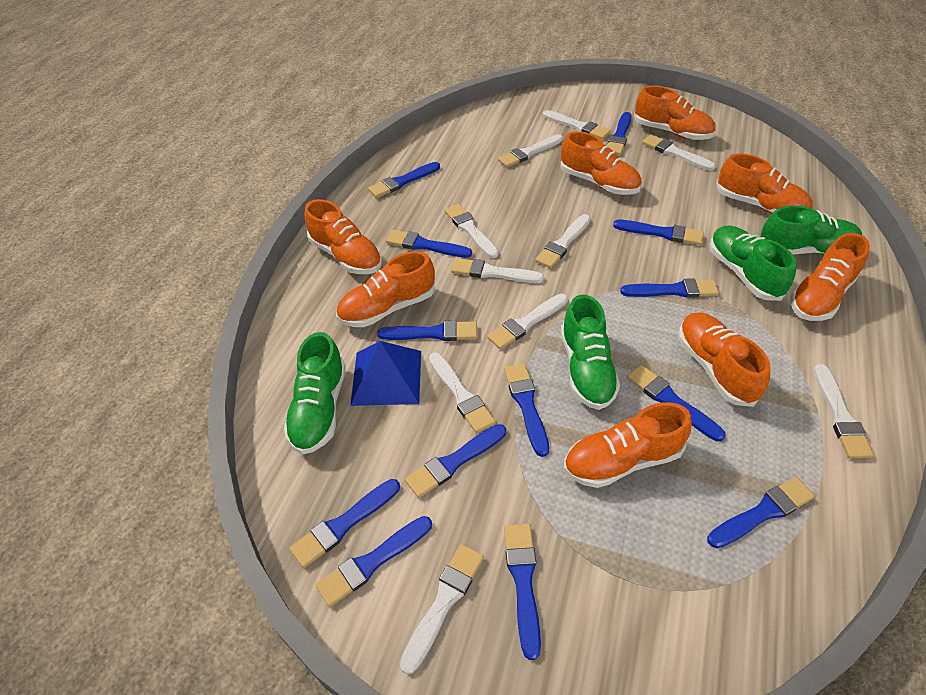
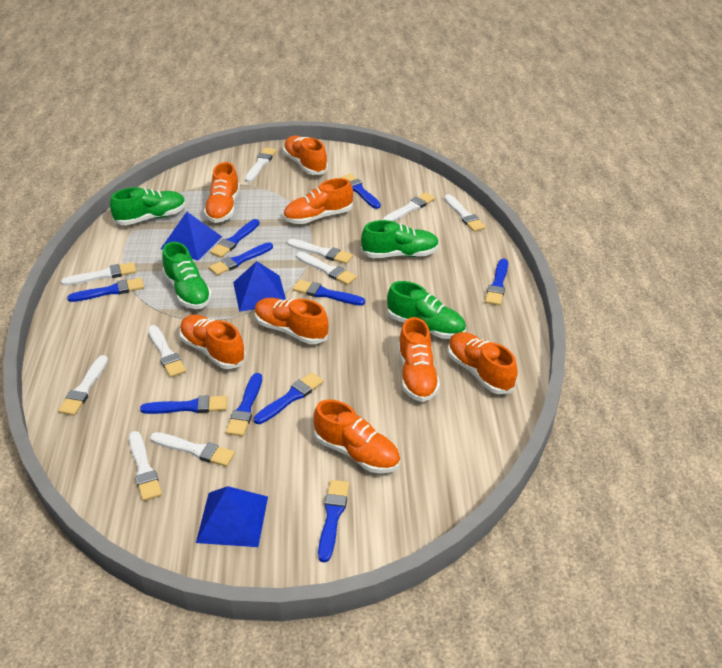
blue brush: [289,479,400,568] [316,516,432,607] [368,162,440,198] [377,320,477,341] [386,230,472,258] [405,424,506,498] [504,363,549,457] [504,524,541,660] [607,112,632,155] [613,220,704,245] [620,278,719,298] [627,365,726,441] [707,477,815,548] = 13 -> [67,278,144,302] [140,395,227,414] [209,242,273,276] [210,219,260,258] [226,373,262,436] [254,372,324,424] [293,280,365,306] [318,480,350,562] [340,174,381,209] [485,258,508,306] = 10
blue pyramid: [350,341,421,406] = 1 -> [161,212,222,260] [196,486,268,547] [233,261,286,312] = 3

